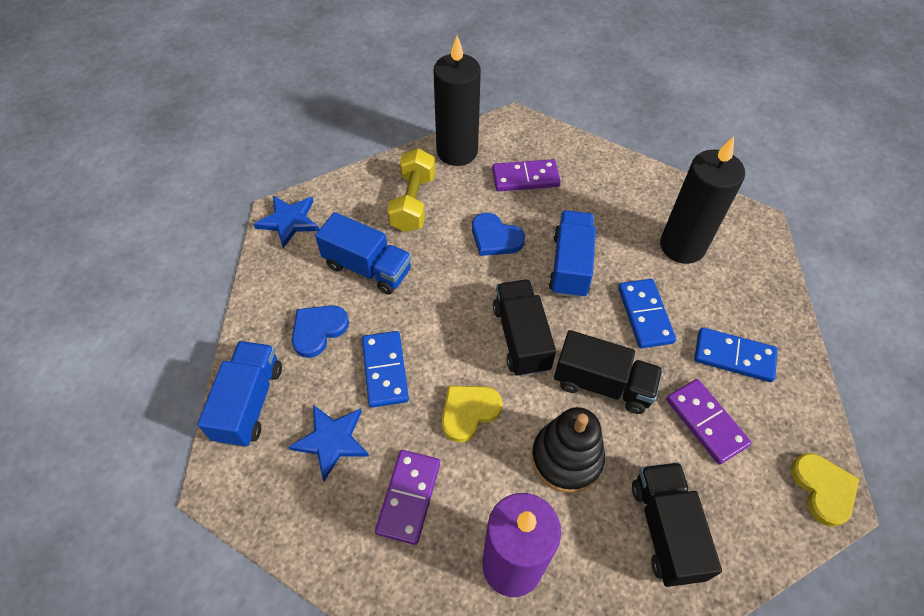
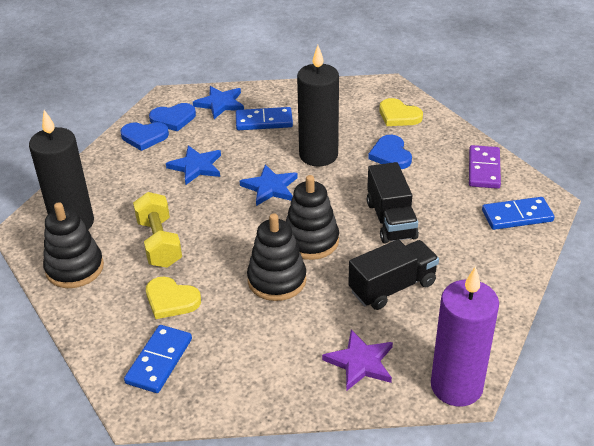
black stacking toy: [532,407,605,493] = 1 -> [43,202,104,288] [247,213,306,301] [286,175,339,260] = 3
black truck: [493,279,556,377] [554,330,663,414] [632,462,722,587] = 3 -> [348,239,439,310] [367,162,419,243] = 2
blue heart: [292,305,349,358] [472,213,525,256] = 2 -> [120,122,169,151] [149,103,196,132] [368,135,412,169] = 3
blue star: [254,196,320,248] [289,405,369,481] = 2 -> [166,145,221,185] [193,86,244,119] [240,164,298,206] = 3
blue truck: [197,341,282,447] [315,212,412,295] [549,210,596,298] = 3 -> none = 0
purple domino: [375,450,440,545] [492,159,561,191] [666,379,752,465] = 3 -> [469,145,501,189] = 1
purple star: none = 0 -> [322,330,393,391] = 1

